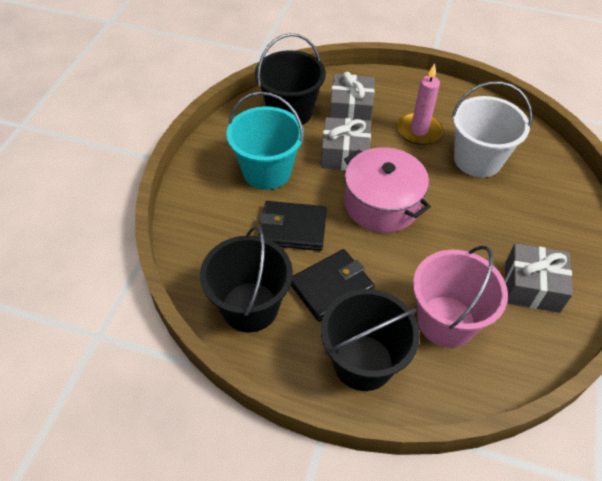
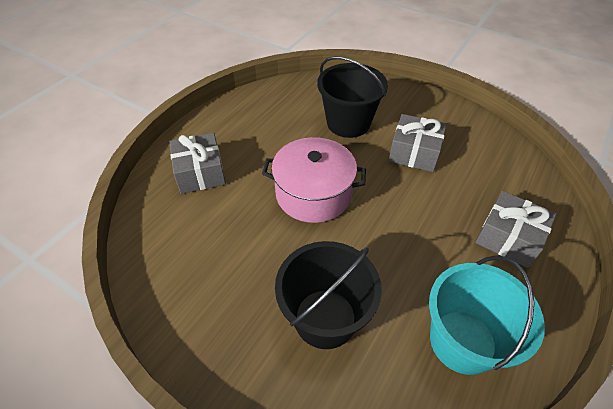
black bucket: [200,226,293,333] [255,33,326,125] [321,289,420,391] = 3 -> [275,241,382,349] [317,56,388,138] = 2
black wallet: [258,201,327,251] [291,249,375,322] = 2 -> none = 0
pink bucket: [413,245,508,348] = 1 -> none = 0
pink candle: [397,63,443,145] = 1 -> none = 0
white bucket: [452,81,532,178] = 1 -> none = 0

